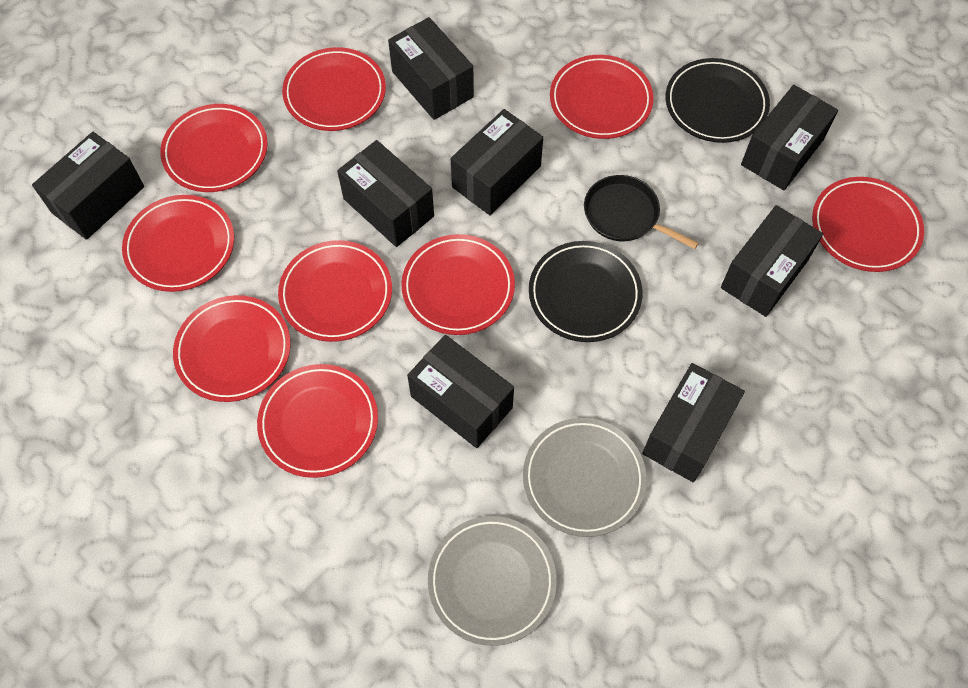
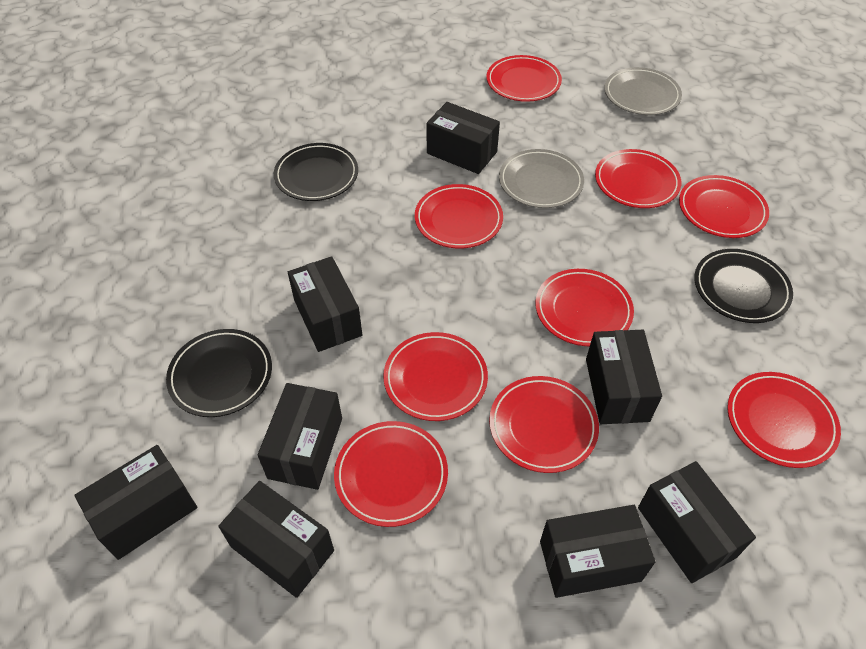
black pan: [584,175,699,249] = 1 -> none = 0
black plate: [529,241,643,342] [666,58,770,143] = 2 -> [166,329,272,417] [274,143,358,201] [694,249,793,323] = 3

